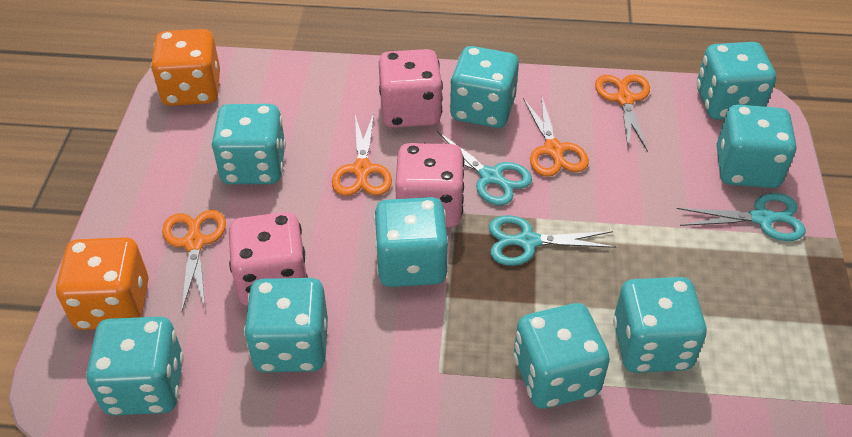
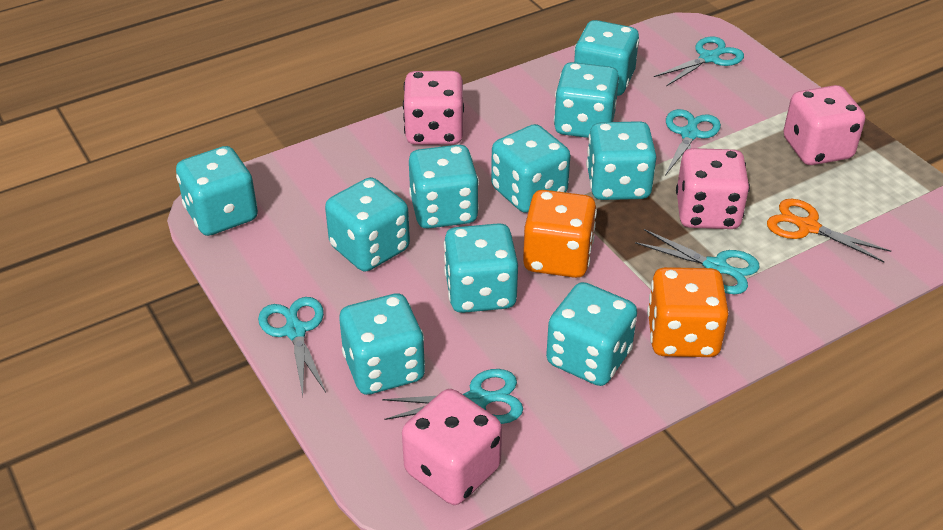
orange scissors: [162,210,226,312] [332,113,392,196] [523,94,589,177] [595,74,650,152] = 4 -> [767,199,891,262] = 1
pink dice: [229,212,308,306] [379,49,443,128] [395,143,464,227] = 3 -> [402,389,502,505] [403,71,464,145] [676,148,750,229] [783,85,865,165] = 4
turquoise dice: [86,317,184,415] [211,104,286,184] [244,278,328,372] [374,197,448,287] [450,46,519,128] [514,303,610,409] [613,277,707,373] [696,42,776,120] [716,105,797,188] = 9 -> [176,146,258,236] [325,177,410,272] [339,293,425,395] [409,145,479,229] [444,223,518,313] [491,124,570,213] [546,282,637,386] [554,62,619,138] [574,20,639,96] [586,121,656,200] = 10
turquoise scissors: [424,131,532,205] [489,215,616,266] [676,193,806,241] = 3 -> [258,297,326,396] [382,369,523,424] [635,229,760,294] [654,36,744,86] [665,109,721,176] = 5

